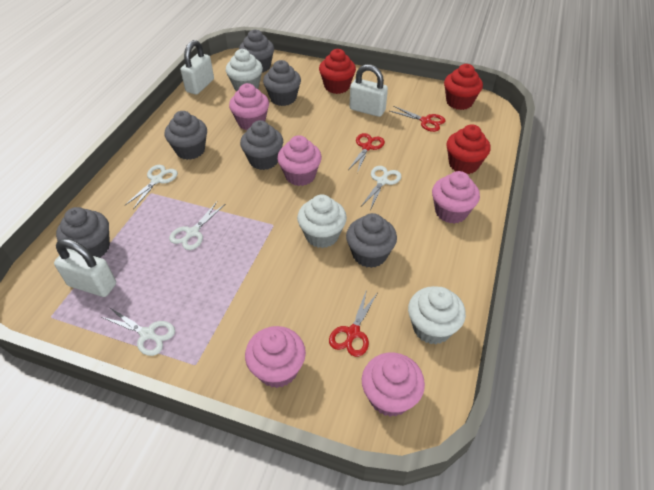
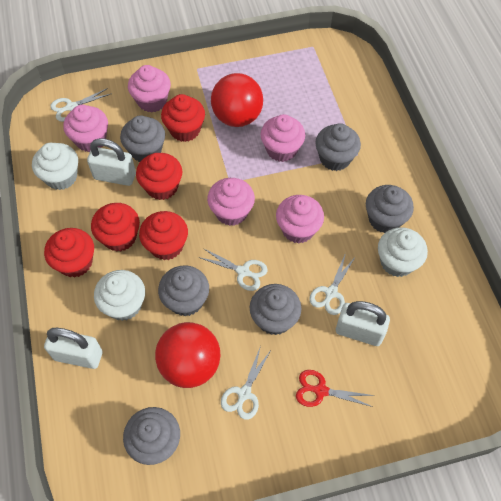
red ball: none = 0 -> [155,322,220,388] [211,73,263,127] = 2
red cupcake: [319,49,356,94] [444,64,483,110] [447,124,491,174] = 3 -> [44,228,94,278] [91,203,140,252] [136,153,182,200] [139,211,188,260] [161,94,205,142] = 5
red scissors: [329,289,378,357] [348,133,385,173] [390,106,445,132] = 3 -> [296,370,375,407] = 1

